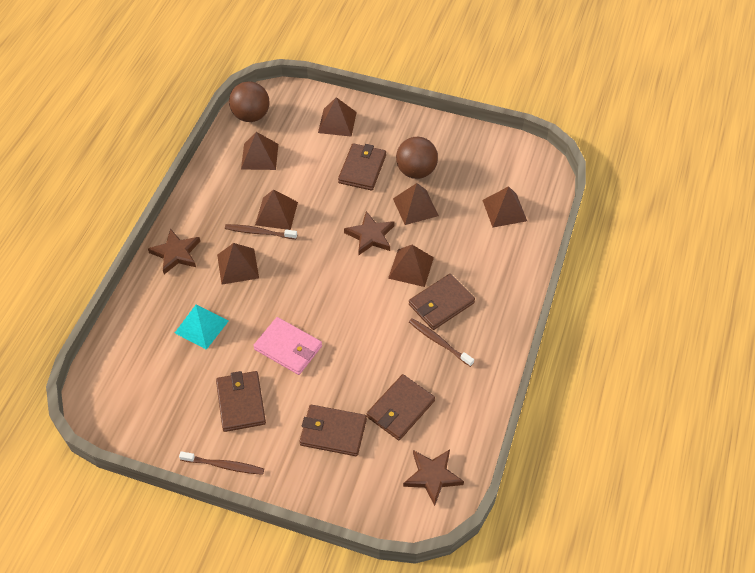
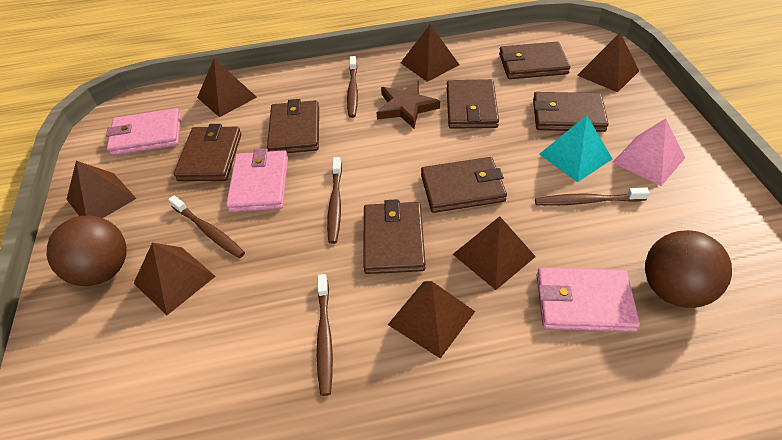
brown star: [148,228,200,274] [344,211,395,255] [403,449,464,506] = 3 -> [376,81,440,128] = 1
brown toothbrush: [179,451,264,475] [225,224,297,239] [409,318,474,367] = 3 -> [168,195,245,258] [317,274,333,396] [327,157,342,244] [347,56,358,118] [535,187,650,206] = 5
brown wallet: [216,371,266,432] [300,405,367,456] [338,143,386,191] [367,374,435,440] [409,274,475,330] = 5 -> [174,124,241,181] [267,99,319,153] [363,199,425,274] [421,157,507,213] [447,79,499,129] [499,42,570,79] [533,92,608,132] = 7
pink pyramid: none = 0 -> [613,118,685,186] = 1
pink wallet: [253,317,322,375] = 1 -> [106,108,181,156] [226,148,288,212] [537,268,640,332] = 3

